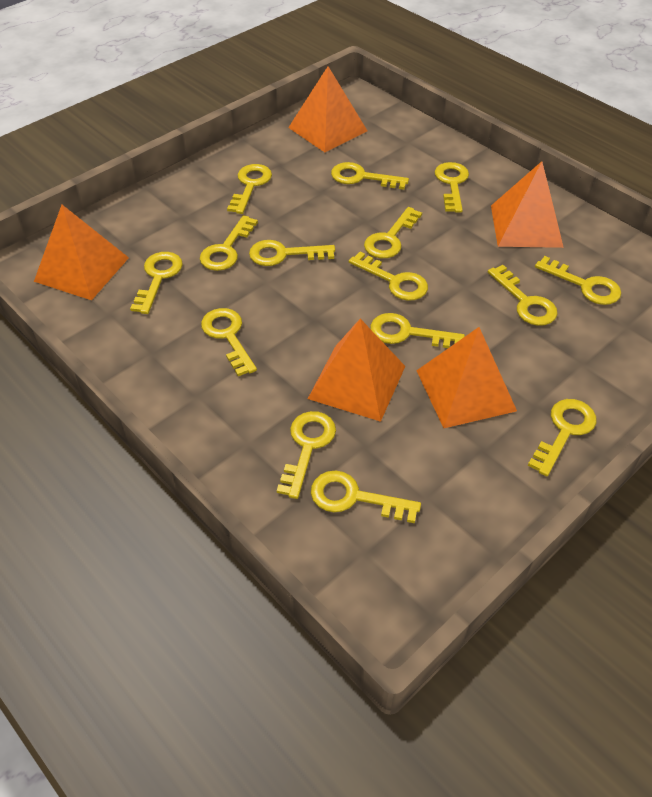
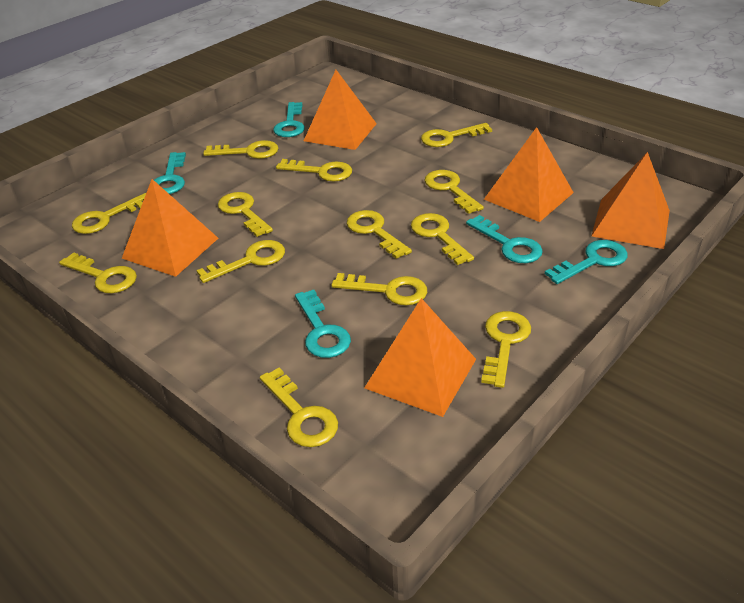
turquoise key: none = 0 -> [154,152,186,194] [273,102,305,137] [295,290,351,358] [466,215,543,263] [545,240,628,284] = 5
yellow key: [130,252,183,314] [200,215,258,271] [201,308,257,376] [227,164,272,214] [249,240,335,266] [277,411,336,499] [311,471,421,523] [331,162,409,190] [349,252,428,301] [364,207,422,258] [370,313,465,348] [435,162,469,213] [488,265,558,326] [528,399,596,476] [535,256,621,305] = 15 -> [59,252,137,293] [72,193,146,234] [196,240,285,283] [203,140,279,159] [218,192,273,237] [260,367,338,447] [276,159,352,181] [331,273,427,306] [347,210,412,259] [411,213,474,265] [421,123,492,147] [424,170,484,214] [481,311,531,388] = 13

